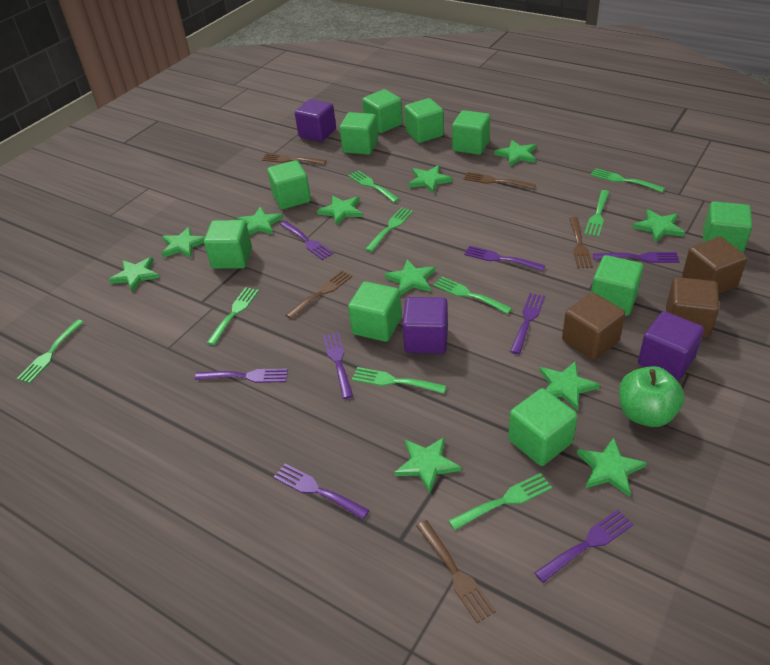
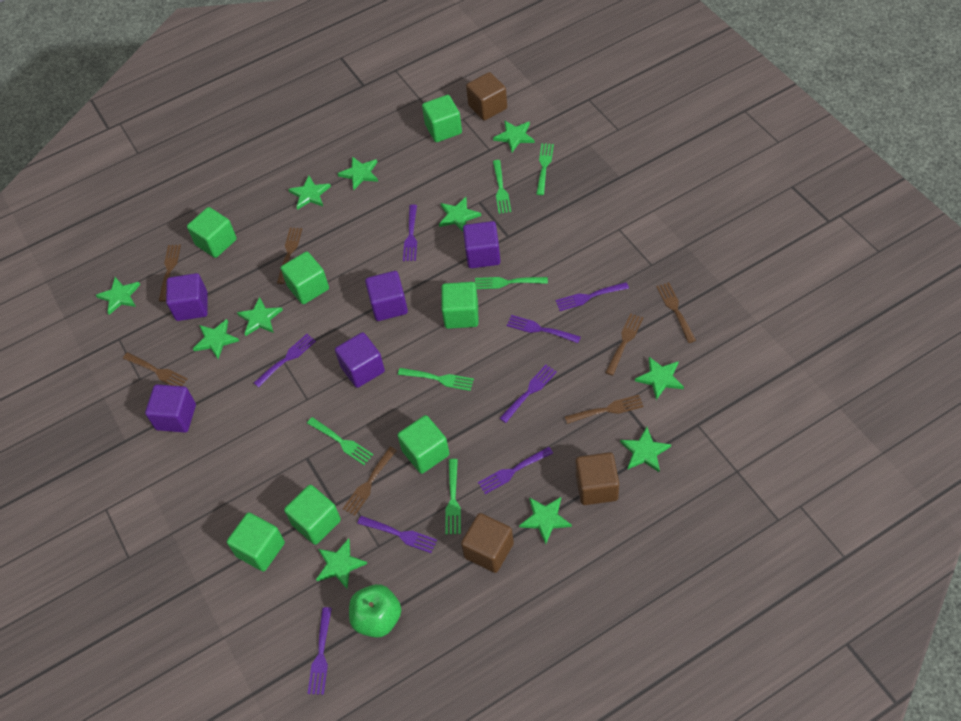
brown fork: [262,153,327,165] [286,270,352,319] [417,520,496,623] [464,172,536,189] [569,217,593,268] = 5 -> [123,352,187,386] [159,245,181,302] [277,228,302,284] [343,447,397,516] [565,395,644,424] [605,314,644,376] [656,282,696,343] = 7
green cube: [204,220,252,269] [267,160,311,209] [340,112,378,155] [348,281,402,342] [362,89,403,133] [404,98,444,143] [452,110,490,155] [508,388,577,466] [591,255,643,316] [703,201,752,253] = 10 -> [187,207,237,258] [227,512,285,572] [281,251,329,304] [284,485,341,545] [397,415,449,474] [422,95,462,142] [441,282,479,329] = 7
green fork: [17,320,84,383] [207,287,259,345] [348,170,399,203] [352,367,446,394] [365,208,413,252] [433,277,512,314] [448,473,552,530] [584,190,609,237] [590,168,665,192] = 9 -> [307,417,373,465] [398,368,474,391] [445,459,461,535] [475,277,548,289] [493,160,511,214] [536,143,554,195] = 6
purple cube: [295,99,336,142] [402,297,448,354] [638,311,704,381] = 3 -> [145,384,196,433] [166,273,208,321] [335,332,385,388] [365,271,408,321] [463,221,501,268] = 5

